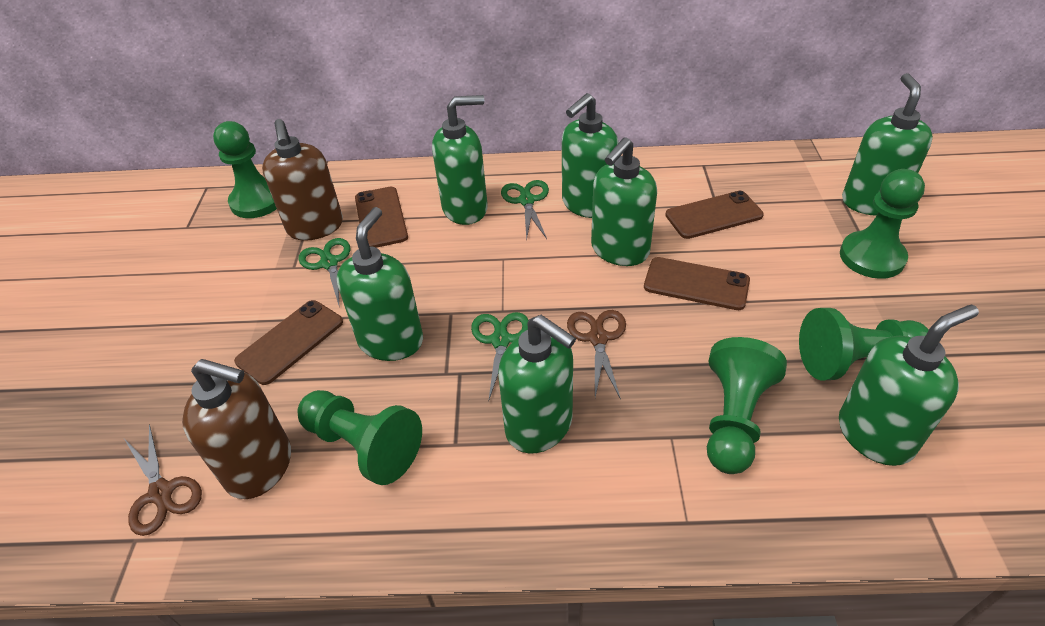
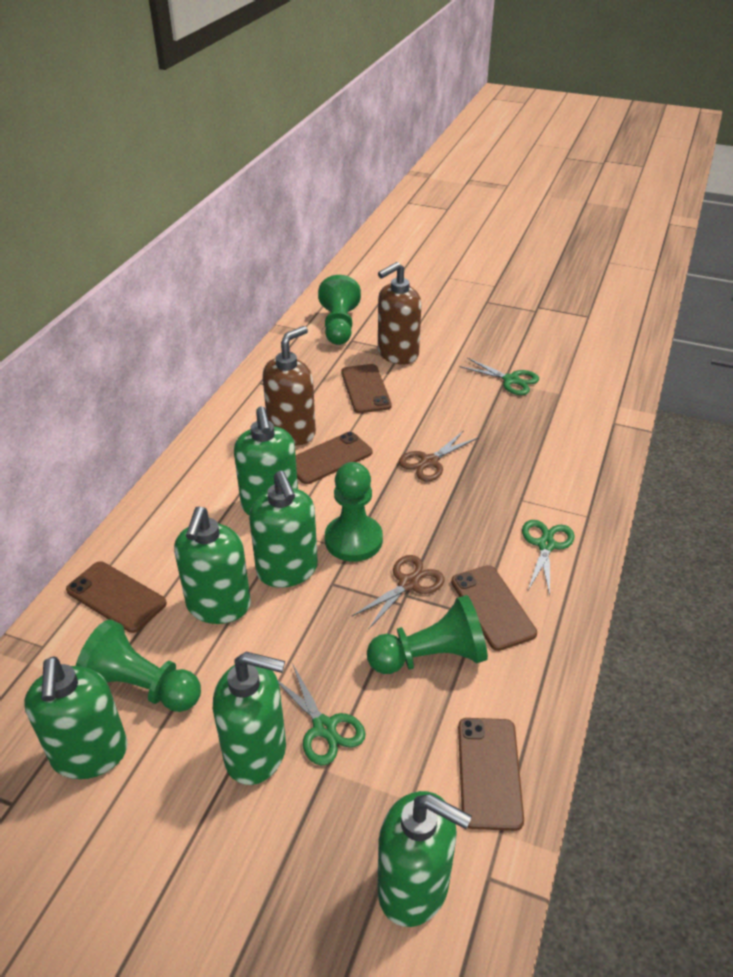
brown phone: [234,300,343,385] [355,187,408,248] [644,257,750,310] [665,191,764,239] = 4 -> [66,561,167,633] [296,432,372,484] [341,364,392,413] [451,565,537,651] [458,718,524,831] = 5
green pawn: [213,121,277,218] [297,390,422,485] [707,337,787,474] [799,308,929,380] [840,169,925,279] = 5 -> [76,620,201,712] [318,275,361,345] [325,462,383,562] [367,595,488,674] = 4
green soap dispenser: [337,207,423,361] [432,95,488,225] [498,315,576,453] [562,93,619,218] [591,137,657,266] [839,304,979,466] [842,73,933,216] = 7 -> [24,656,128,779] [174,507,251,624] [213,652,286,785] [234,406,298,515] [249,471,318,588] [378,791,472,927] = 6

